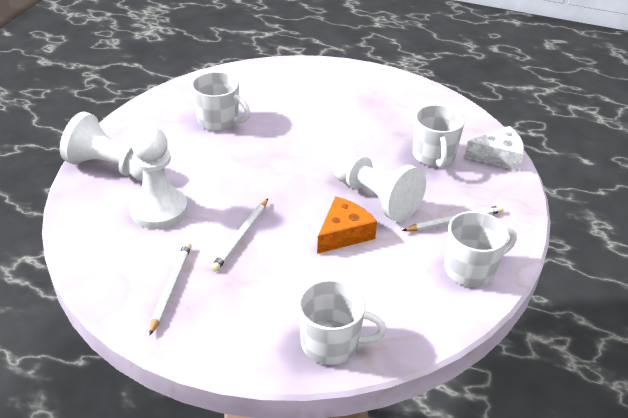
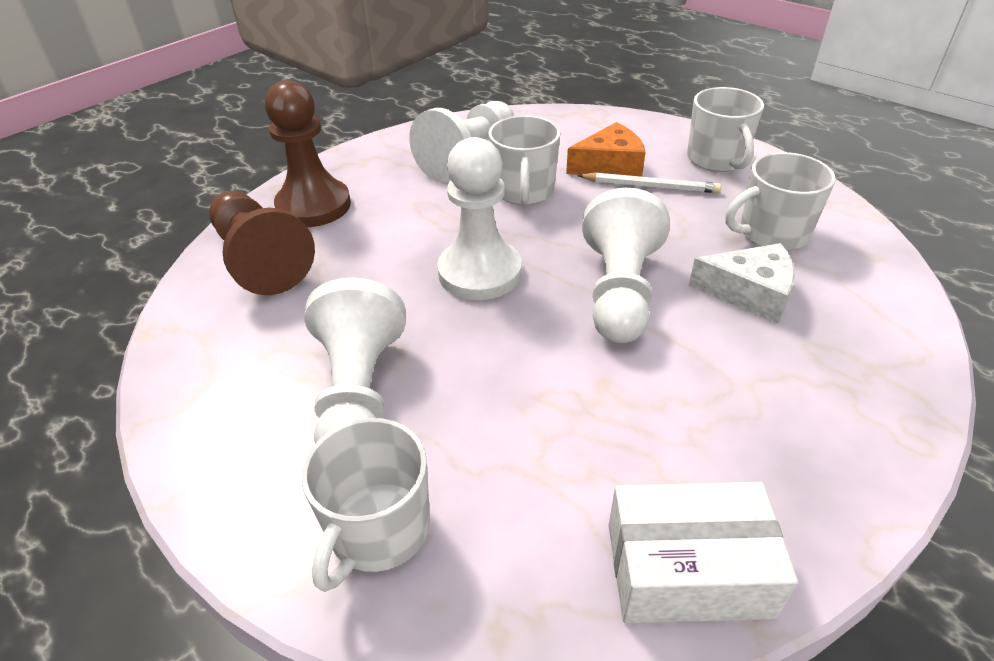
brown pawn: none = 0 -> [209,191,315,295] [265,80,351,227] = 2
white box: none = 0 -> [609,482,798,623] = 1
white pawn: [60,111,143,181] [129,126,188,229] [332,151,426,222] = 3 -> [305,278,406,444] [409,101,514,183] [437,137,522,300] [582,188,670,343] = 4
white pencil: [149,242,191,335] [211,199,268,272] [402,205,503,231] = 3 -> [577,172,721,193] = 1

